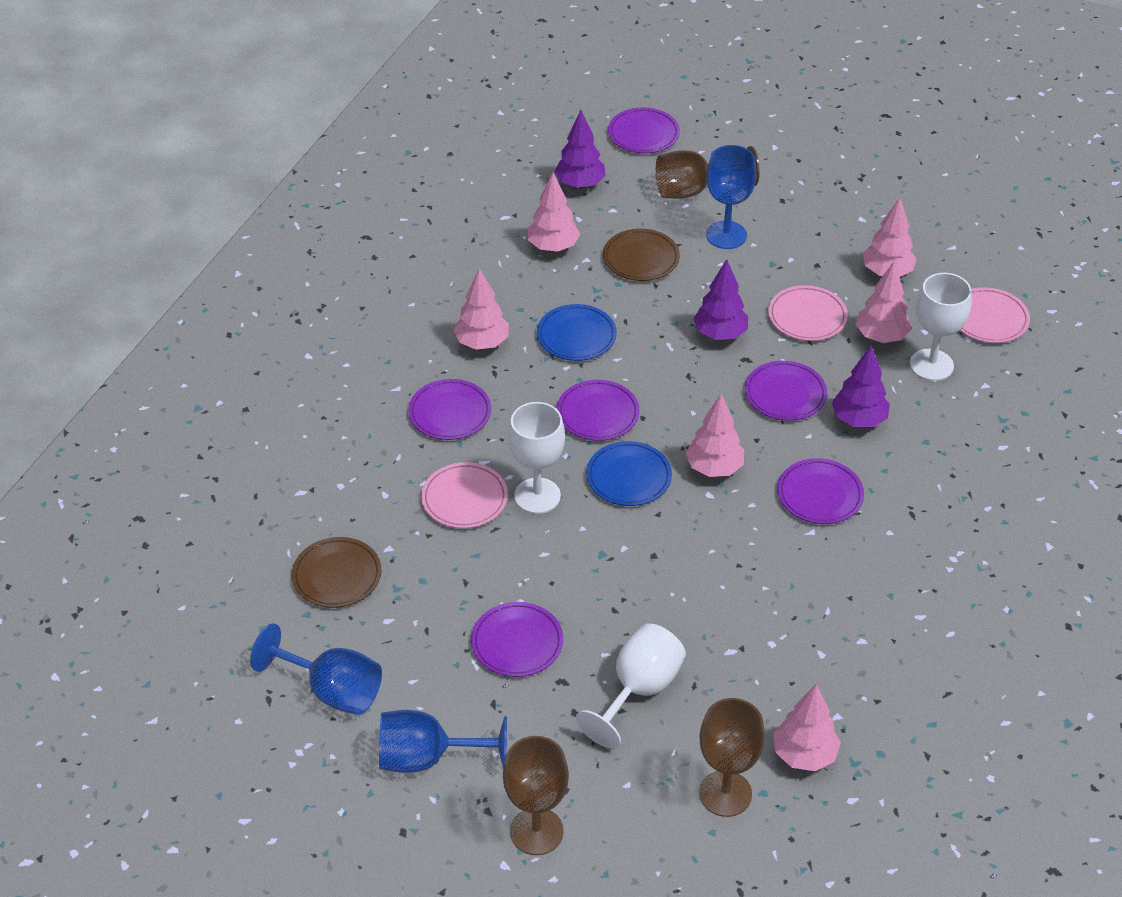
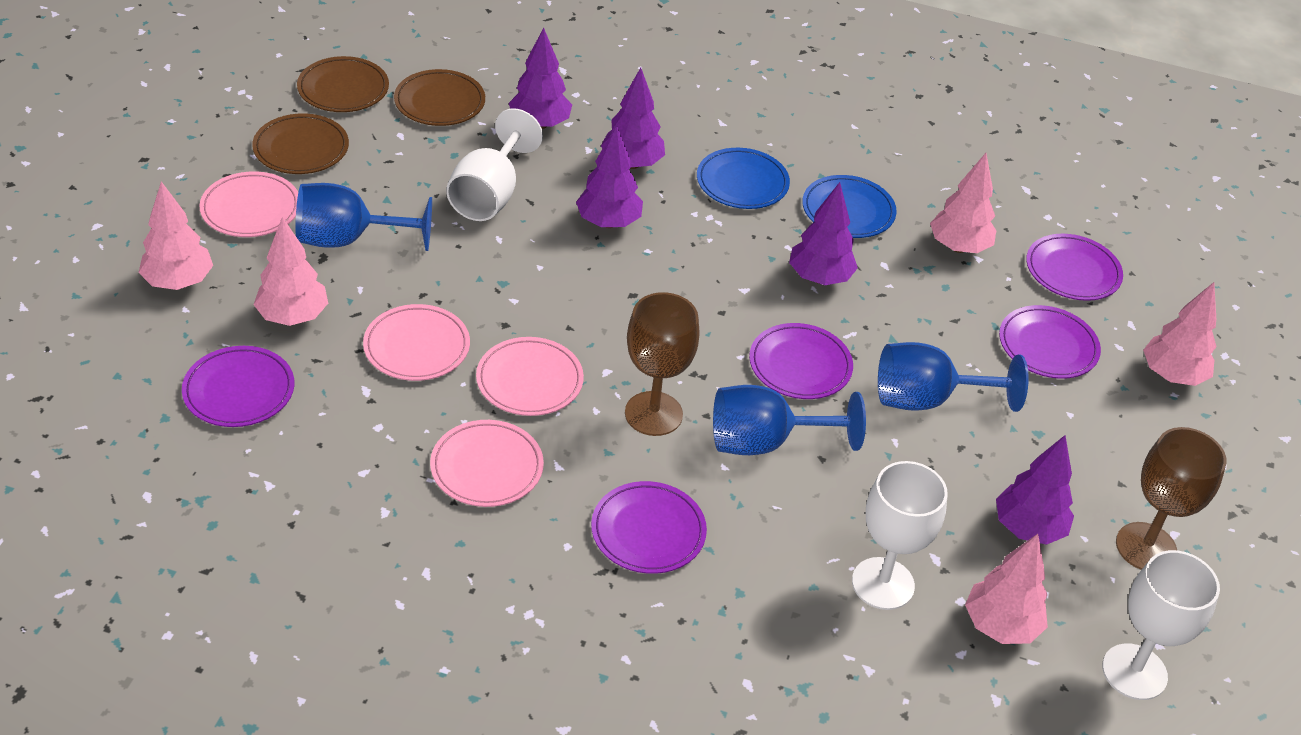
brown goblet: [503,736,569,855] [656,146,760,199] [699,698,765,817] = 3 -> [625,292,700,436] [1116,427,1226,570] = 2
brown plate: [292,537,381,608] [603,229,680,281] = 2 -> [252,113,349,174] [297,56,389,112] [394,69,485,126] = 3
pink plate: [421,462,508,528] [768,285,848,341] [960,287,1030,343] = 3 -> [199,171,298,237] [363,304,470,381] [430,420,544,507] [476,337,584,416] = 4
pink tree: [454,268,509,350] [528,172,580,252] [686,394,744,477] [774,684,841,771] [855,262,911,343] [863,198,917,277] = 6 -> [138,182,213,290] [253,217,328,326] [930,153,996,253] [965,534,1048,644] [1143,282,1217,386] = 5
purple plate: [408,379,491,440] [471,602,563,677] [557,380,640,441] [608,107,680,153] [745,361,827,421] [777,458,864,524] = 6 -> [182,346,294,427] [591,481,707,574] [749,323,853,399] [999,305,1101,379] [1026,234,1123,301] = 5
purple tree: [554,110,605,189] [693,259,748,340] [832,345,890,427] = 3 -> [509,28,572,129] [576,125,643,228] [601,68,665,169] [789,182,858,285] [996,435,1074,545] = 5

